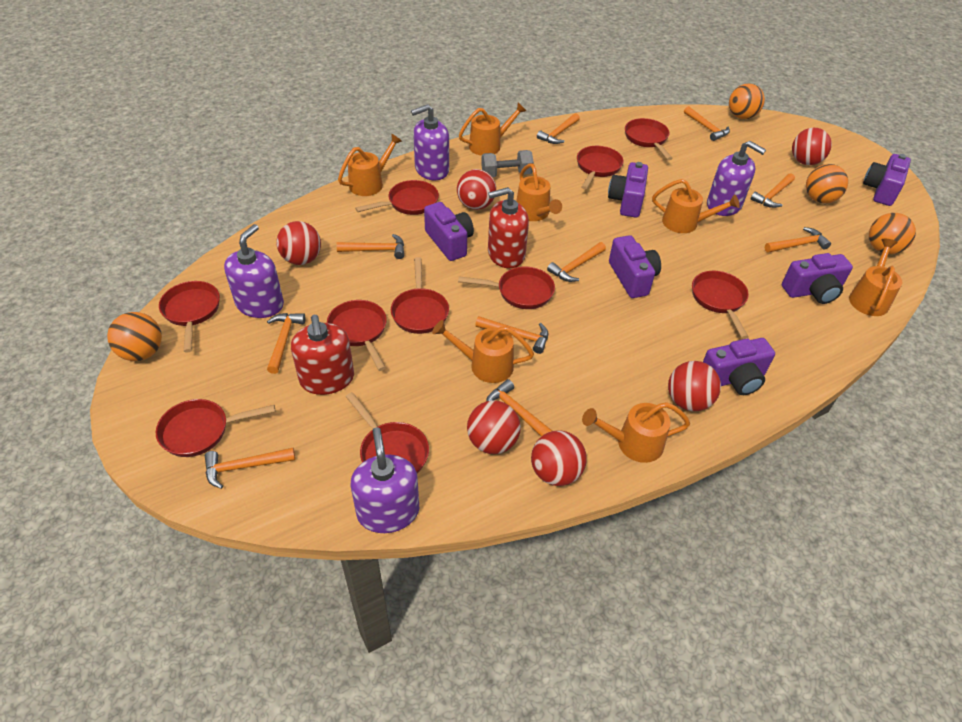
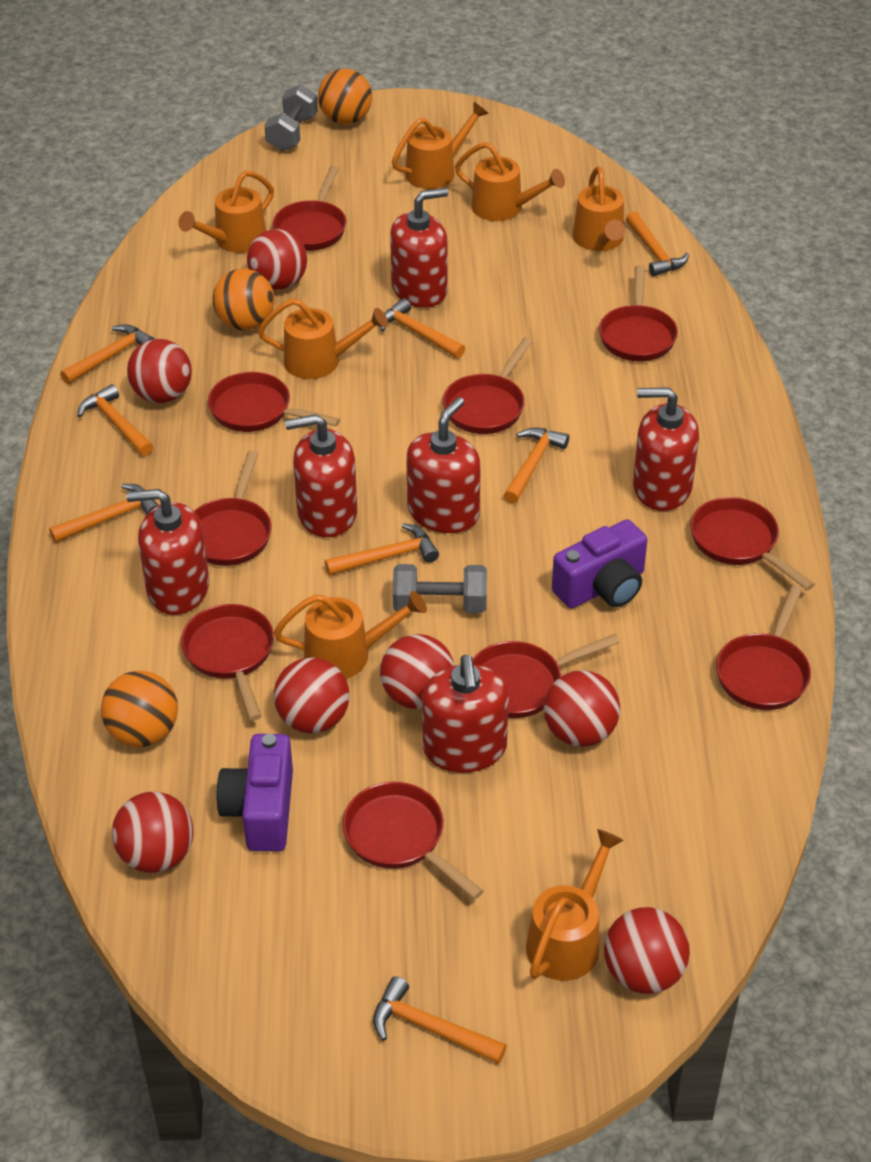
grey dumbbell: [481,150,534,177] = 1 -> [264,84,317,151] [393,564,487,613] = 2
orange ball: [107,312,162,361] [729,84,765,119] [806,164,848,203] [869,213,916,254] = 4 -> [101,671,178,747] [213,269,274,331] [318,69,372,124] = 3
orange hammer: [205,448,295,489] [267,313,306,374] [337,234,404,259] [475,316,548,354] [486,379,552,437] [537,113,580,144] [547,242,606,282] [684,106,730,141] [751,173,795,208] [765,227,831,253] = 10 -> [49,484,159,543] [60,324,154,384] [77,384,154,456] [325,523,439,576] [373,976,507,1064] [380,298,465,358] [503,428,569,504] [626,211,689,276] = 8
purple camera: [424,202,474,261] [608,162,648,218] [609,235,661,298] [703,338,775,395] [782,253,853,304] [863,154,911,206] = 6 -> [216,734,293,851] [552,519,647,609] = 2
purple soap dispenser: [224,224,284,318] [351,427,419,533] [411,104,449,180] [707,141,766,216] = 4 -> none = 0
red ball: [276,221,321,265] [457,169,496,210] [467,400,521,454] [531,430,587,486] [668,361,721,411] [792,128,832,165] = 6 -> [112,792,193,873] [127,339,192,403] [247,229,307,290] [274,657,350,733] [380,634,454,709] [544,670,620,747] [604,907,690,994] = 7
red soap dispenser: [291,315,354,395] [488,187,529,268] = 2 -> [126,489,209,615] [285,414,357,537] [390,188,448,308] [406,397,481,533] [422,655,509,773] [633,387,699,511] = 6

